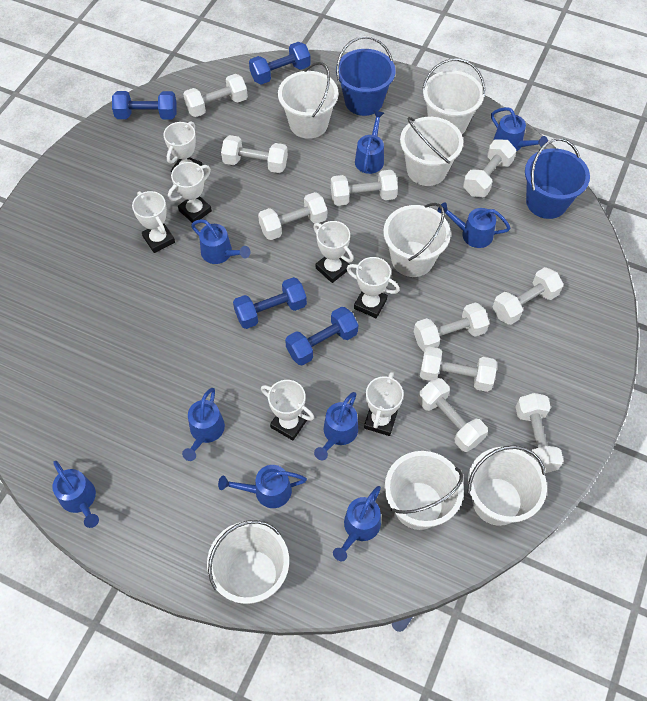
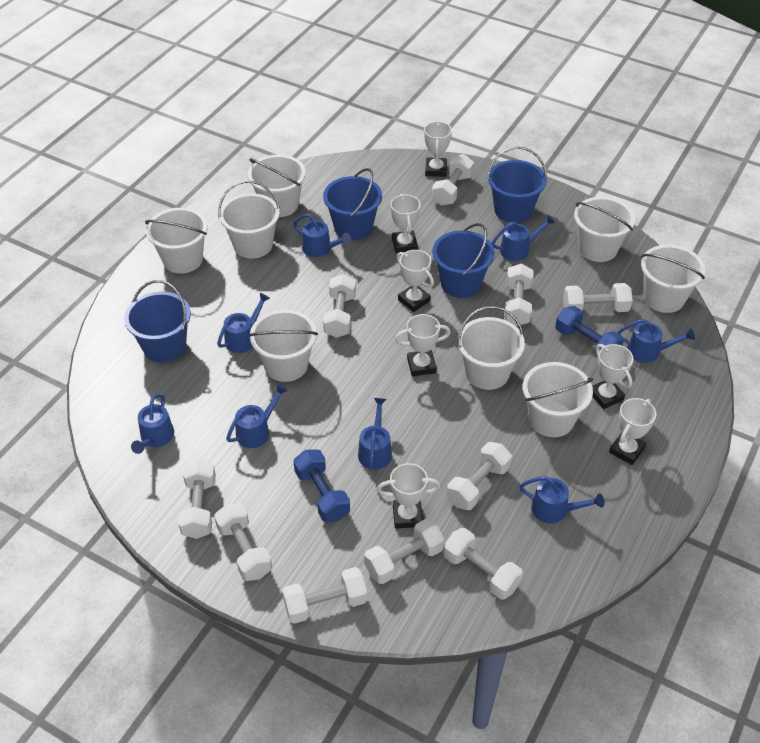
blue bucket: [336,36,396,116] [525,138,590,219] = 2 -> [124,280,191,363] [323,168,382,240] [432,223,495,298] [487,147,547,223] = 4
blue dumbbell: [112,91,177,120] [233,277,307,329] [249,42,311,85] [285,307,358,366] = 4 -> [294,449,350,522] [555,306,624,356] = 2
blue watering can: [52,461,99,528] [182,388,225,461] [191,219,251,264] [218,465,307,508] [314,392,358,460] [333,486,381,561] [355,111,384,174] [438,202,510,248] [491,107,548,151] = 9 -> [131,394,174,454] [217,293,270,353] [226,384,288,448] [293,214,351,257] [358,398,392,470] [492,215,555,261] [519,476,604,523] [617,319,695,363] = 8
white bucket: [207,520,289,604] [278,62,339,139] [383,203,451,277] [385,451,464,530] [400,117,463,186] [422,58,485,134] [468,446,547,526] = 7 -> [145,208,208,274] [218,181,280,259] [248,155,306,217] [249,310,318,382] [457,306,525,390] [523,362,593,437] [574,197,635,262] [641,245,705,313] = 8

